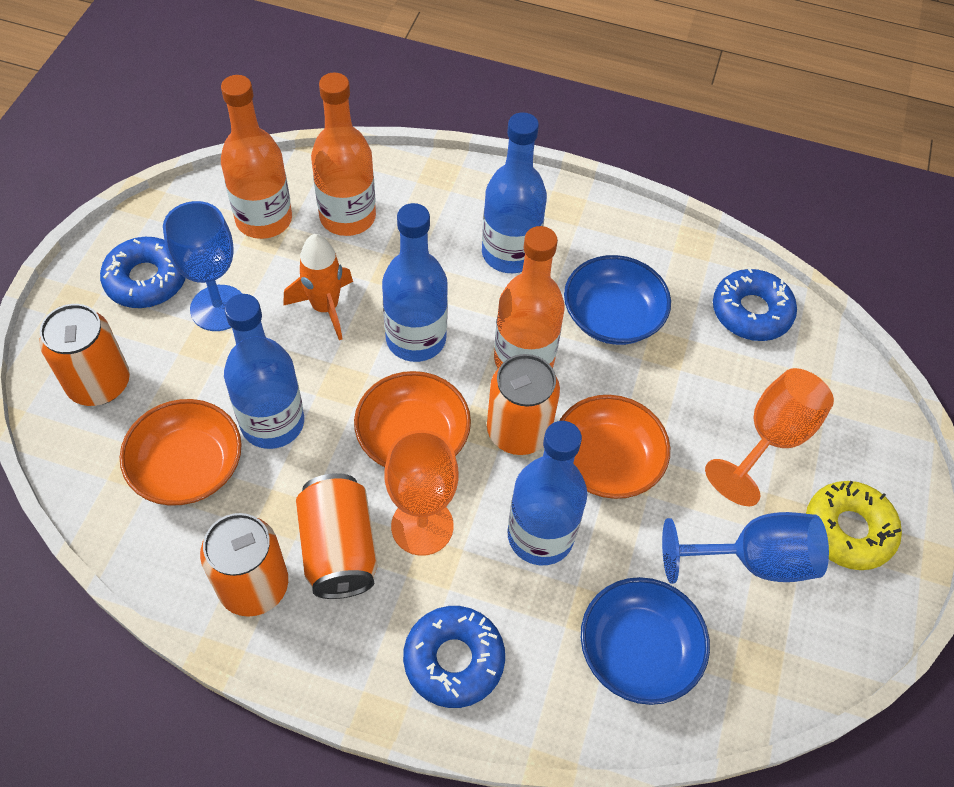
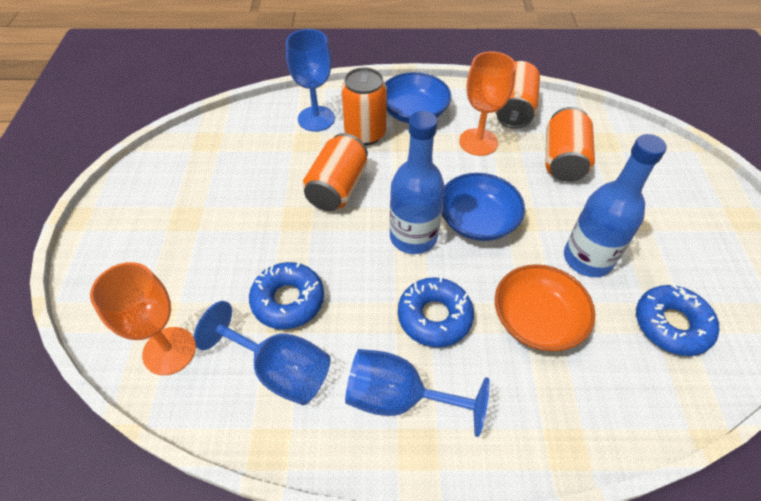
blue bottle: [224,294,304,449] [382,203,448,362] [482,112,547,273] [508,421,587,565] = 4 -> [389,111,445,254] [564,134,667,277] = 2
blue goblet: [163,201,242,331] [662,512,829,584] = 2 -> [194,301,330,405] [286,29,335,132] [345,349,490,437] = 3
orange bottle: [221,75,292,239] [311,73,376,236] [494,226,565,368] = 3 -> none = 0
orange bowl: [120,399,242,506] [354,371,471,467] [560,395,670,499] = 3 -> [495,264,595,351] = 1
orange rocket: [283,234,353,340] = 1 -> none = 0
yellow donut: [806,481,902,570] = 1 -> none = 0

